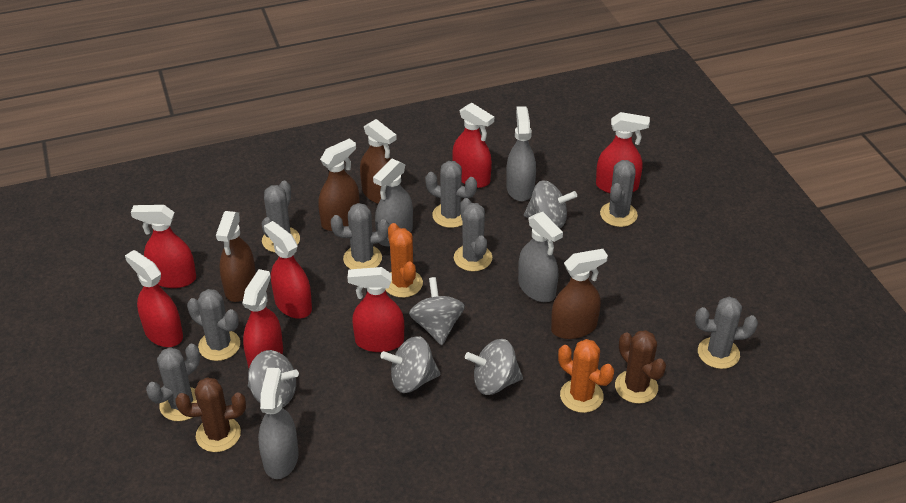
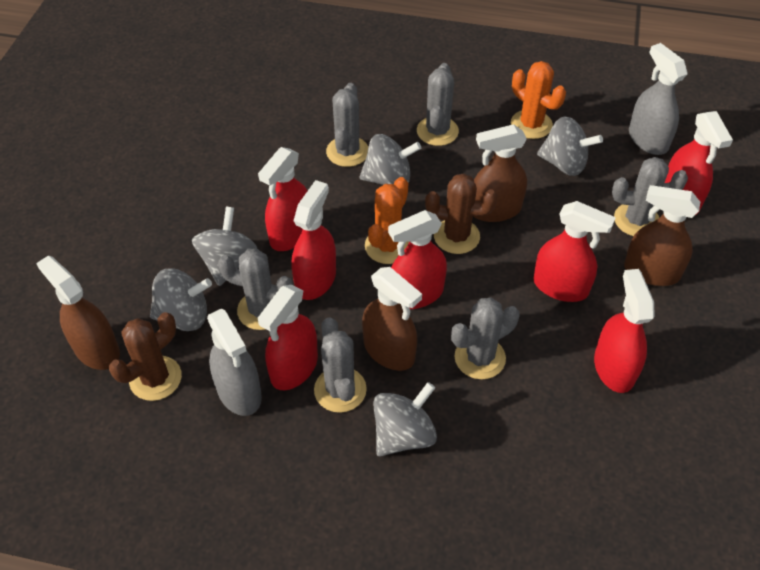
grey cactus: [146,344,200,421] [187,289,240,361] [262,181,300,253] [331,203,389,269] [425,161,477,228] [454,198,492,271] [600,160,638,227] [695,297,758,369] = 8 -> [218,249,293,330] [314,317,367,413] [326,83,368,167] [417,63,459,146] [451,298,520,379] [612,157,688,236] = 6
grey spray bottle: [258,368,299,479] [373,159,413,247] [506,106,536,201] [518,212,563,302] = 4 -> [207,309,262,416] [629,43,688,155] = 2

